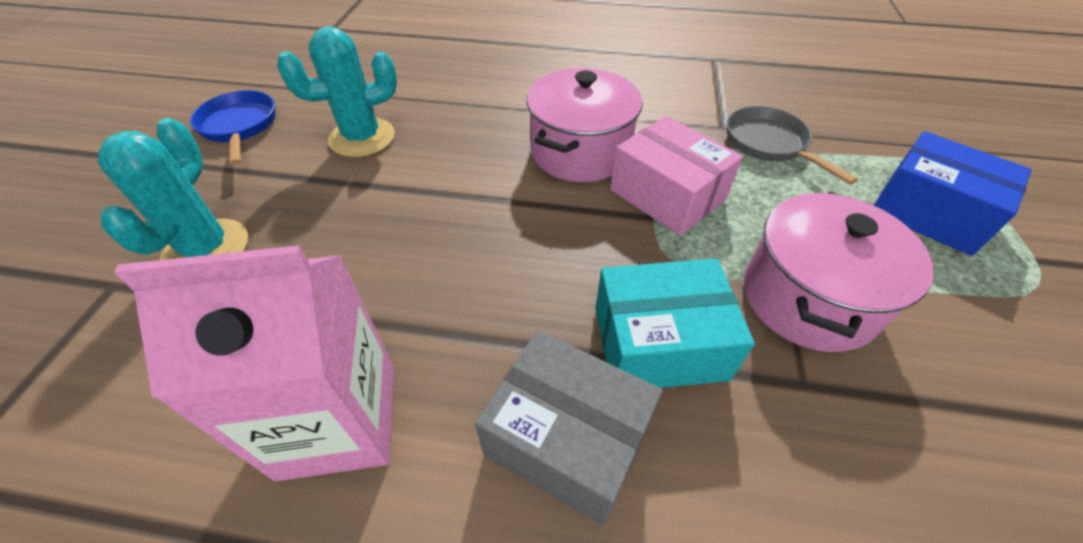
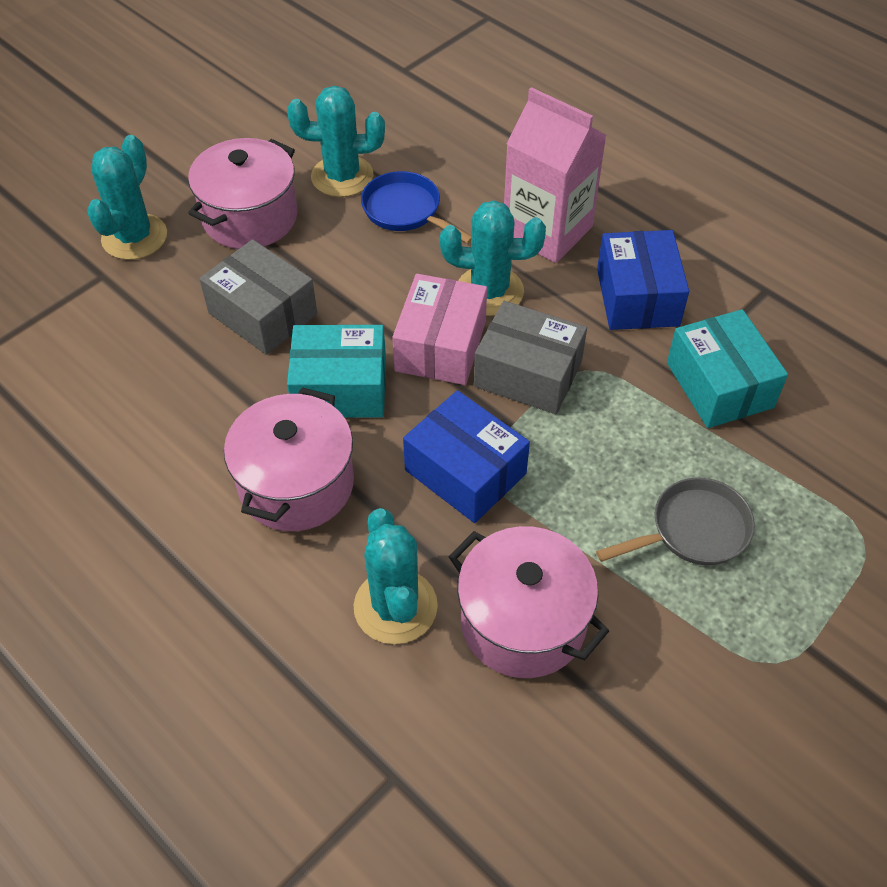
blue box: [874,131,1032,256] = 1 -> [403,390,530,523] [597,230,689,330] = 2
grey box: [475,330,663,525] = 1 -> [199,239,317,355] [474,301,587,414] = 2
pink pot: [526,68,643,182] [744,192,934,352] = 2 -> [188,138,297,249] [224,387,354,531] [449,526,609,678] = 3
turquoise box: [595,259,755,388] = 1 -> [287,325,386,418] [667,309,788,428] = 2
turquoise cactus: [98,118,248,260] [277,27,397,157] = 2 -> [87,135,167,260] [287,86,385,197] [354,508,438,644] [440,200,546,316] = 4

